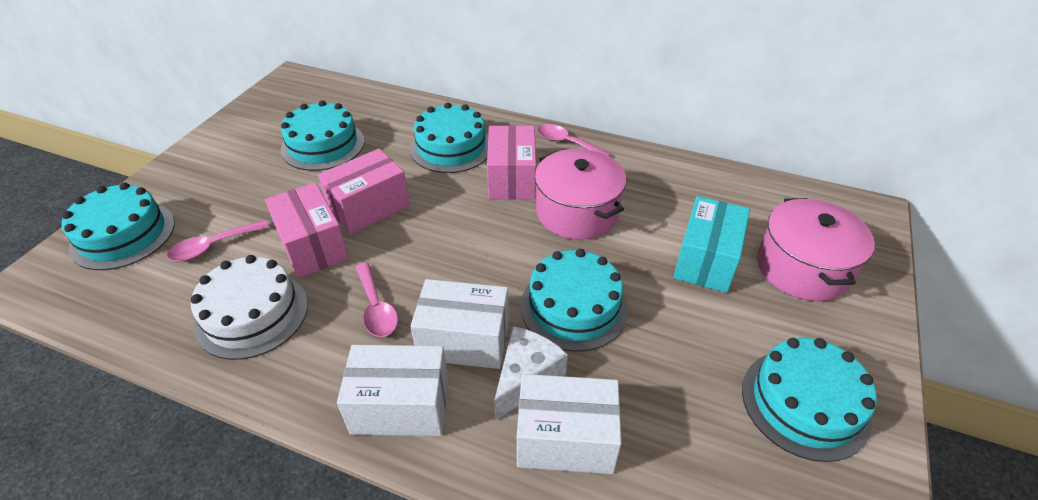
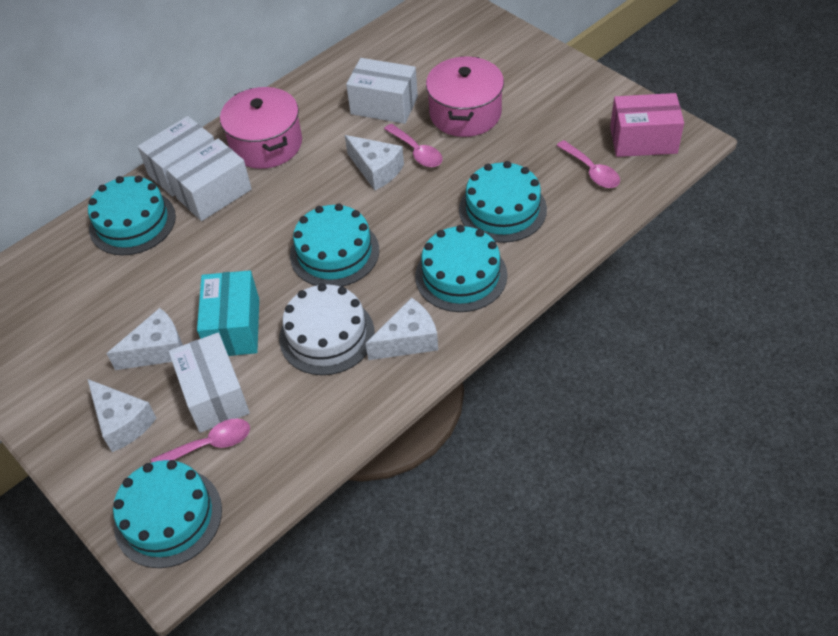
pink box: [265,183,349,278] [318,149,410,234] [487,125,536,200] = 3 -> [610,93,684,157] = 1
white box: [337,345,448,436] [410,279,509,369] [517,374,621,474] = 3 -> [137,116,214,197] [167,139,252,221] [169,332,250,433] [346,58,418,124] = 4
white cheese: [494,326,568,421] = 1 -> [87,379,156,452] [106,308,183,370] [345,135,404,190] [365,297,438,360] = 4

